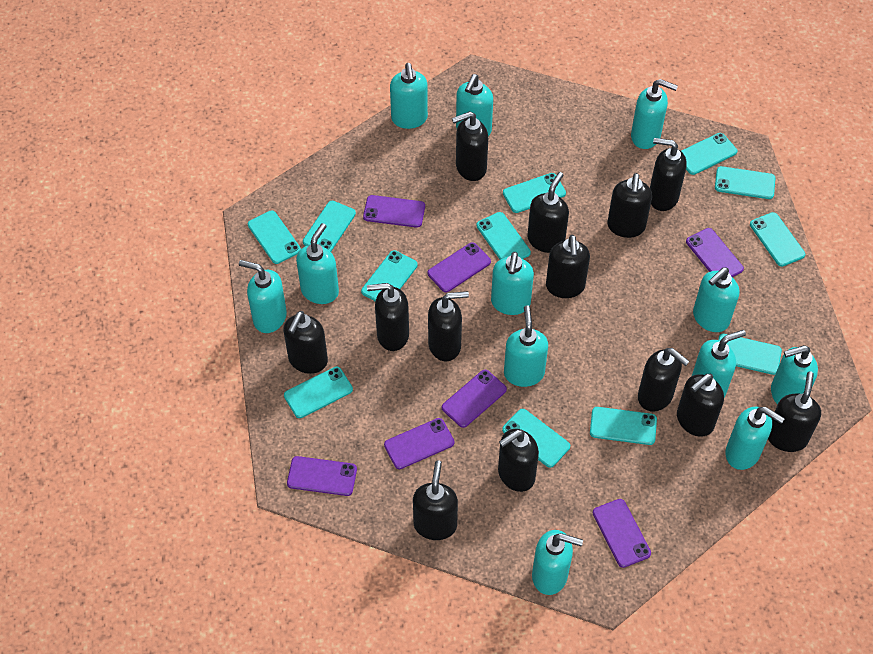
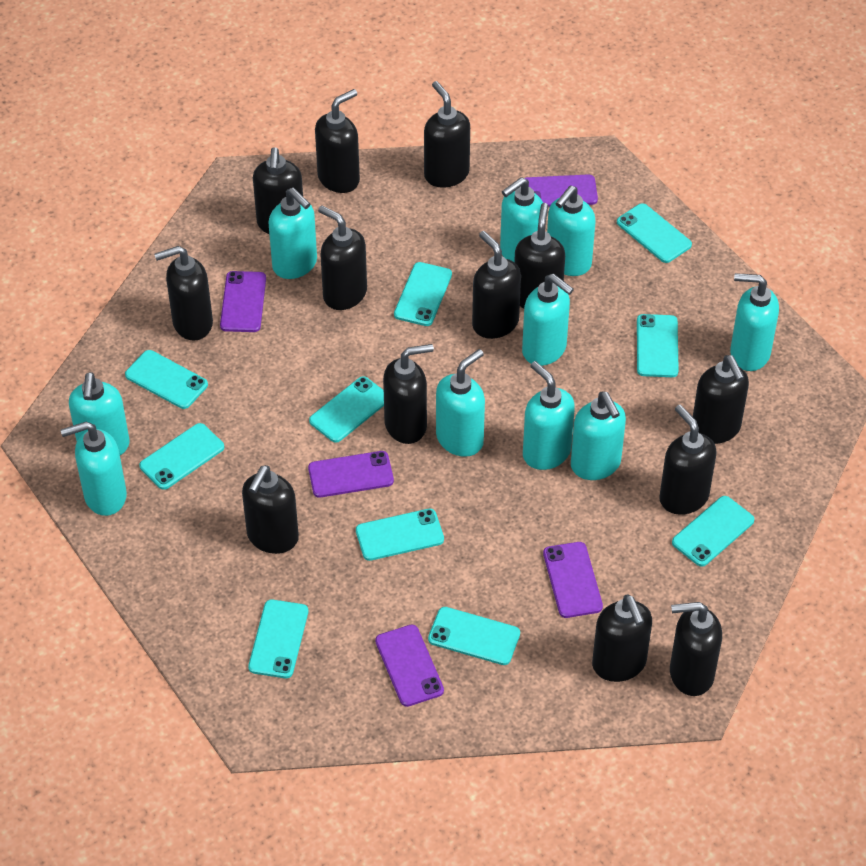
purple phone: [287,456,357,496] [363,195,425,228] [384,418,455,469] [428,242,491,293] [442,370,507,428] [593,499,651,568] [686,228,744,277] = 7 -> [220,271,266,332] [308,451,394,498] [375,625,444,707] [524,174,598,207] [543,542,603,618] = 5
turquoise phone: [248,210,301,264] [284,367,353,418] [303,201,356,252] [361,250,418,301] [476,212,531,260] [502,409,570,468] [503,173,566,213] [590,407,657,445] [681,133,737,175] [715,166,775,199] [718,334,782,375] [750,212,805,267] = 12 -> [125,350,208,409] [139,423,224,490] [248,599,308,678] [309,376,384,442] [356,509,444,561] [394,262,452,326] [428,607,520,665] [617,203,692,263] [637,314,679,377] [672,496,754,567] = 10
turquoise soap dispenser: [239,260,287,333] [296,223,339,304] [390,63,428,129] [456,74,493,136] [491,252,534,315] [504,305,548,387] [532,530,583,595] [631,79,678,149] [692,330,746,398] [693,267,739,332] [725,407,785,470] [771,345,818,405] = 12 -> [60,422,127,516] [69,372,130,455] [269,188,317,279] [436,349,485,457] [500,177,543,262] [522,274,574,366] [523,361,575,470] [547,185,596,276] [571,392,626,480] [730,273,779,371] = 10

